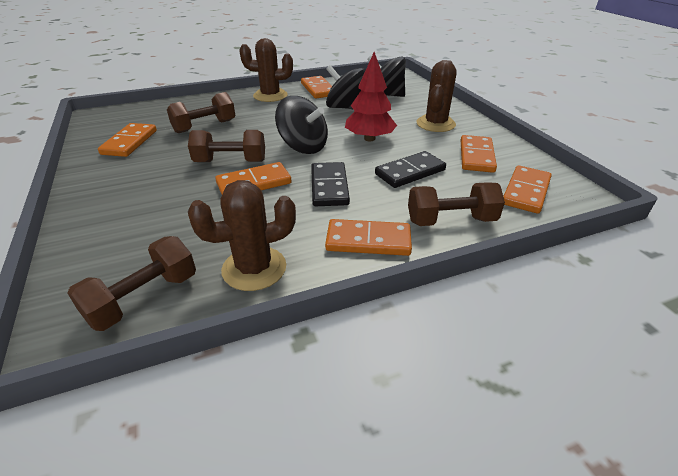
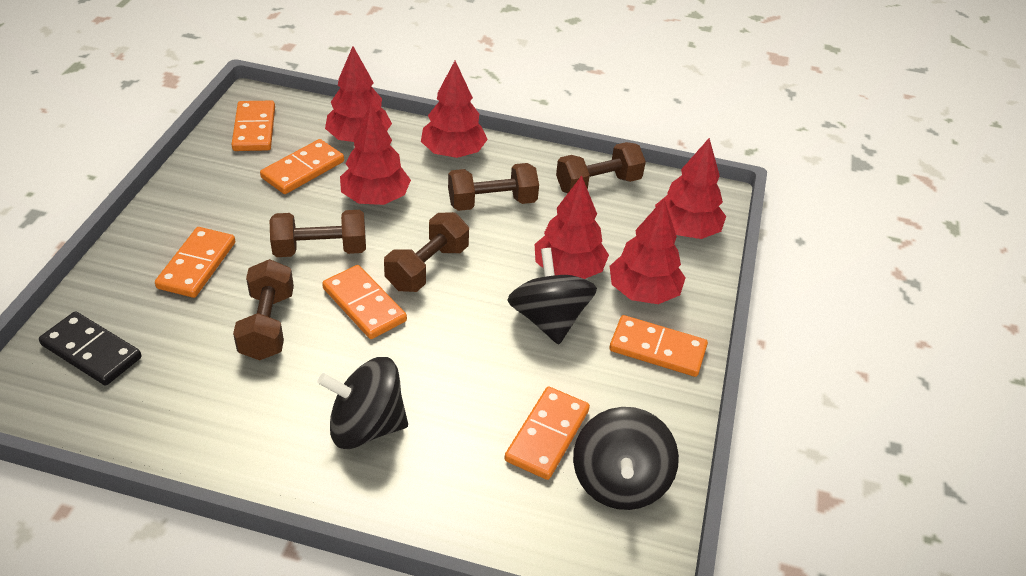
black domino: [311,162,350,206] [375,151,446,188] = 2 -> [39,311,142,386] = 1
brown cactus: [188,180,296,291] [239,38,293,102] [416,60,456,132] = 3 -> none = 0
brown dumbbell: [67,236,196,331] [167,92,236,133] [188,130,265,162] [408,182,505,226] = 4 -> [233,259,294,360] [270,210,366,257] [384,212,469,292] [448,163,539,211] [556,142,646,193] = 5
red tree: [345,52,397,141] = 1 -> [325,46,392,142] [340,103,411,205] [421,61,488,158] [535,176,609,279] [610,199,686,304] [655,138,726,239] = 6

